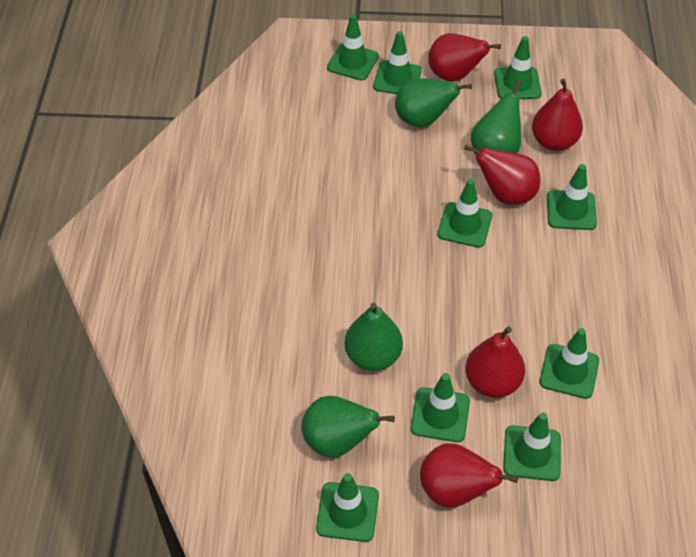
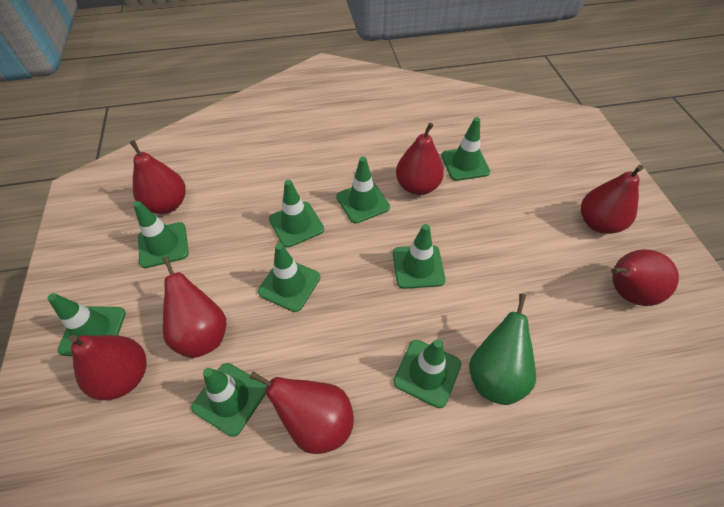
green pear: [302,396,395,458] [344,303,403,371] [395,78,472,127] [471,79,521,155] = 4 -> [469,294,536,405] = 1
red pear: [420,443,518,508] [428,33,501,82] [464,145,541,205] [465,326,525,398] [532,79,583,151] = 5 -> [69,335,147,400] [129,140,186,214] [162,256,226,358] [249,371,354,454] [396,123,444,195] [581,165,644,234] [611,249,679,306] = 7

